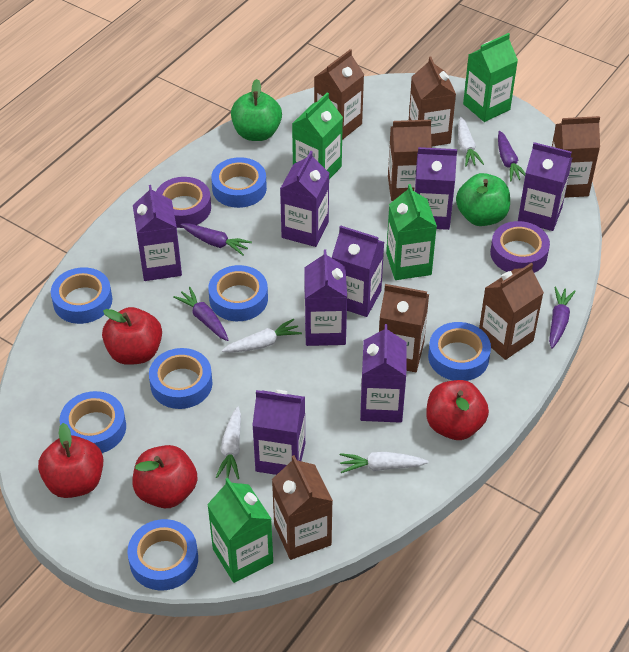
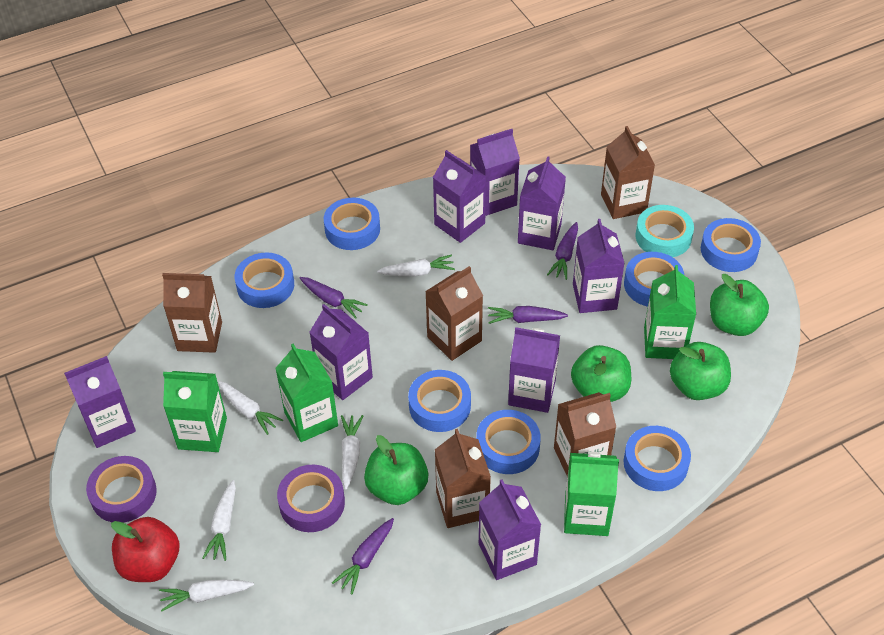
brown carton: [272,455,333,560] [314,49,364,140] [379,284,429,372] [388,120,432,201] [409,56,456,146] [479,263,544,360] [552,116,600,198] = 7 -> [162,273,222,353] [425,266,483,361] [435,429,491,528] [554,392,616,477] [601,126,655,219] = 5
green apple: [231,79,282,141] [456,173,510,226] = 2 -> [364,435,428,505] [571,345,631,402] [670,342,731,400] [710,274,769,336] = 4
red apple: [38,423,103,498] [102,307,162,365] [132,445,197,508] [426,380,489,440] = 4 -> [111,517,180,582] = 1
turquoise tape: none = 0 -> [635,205,694,257] = 1
white carrot: [216,406,241,479] [222,318,302,352] [340,452,428,473] [458,117,484,166] = 4 -> [159,580,254,611] [202,480,236,561] [218,381,283,435] [341,415,363,490] [377,254,455,276] = 5

